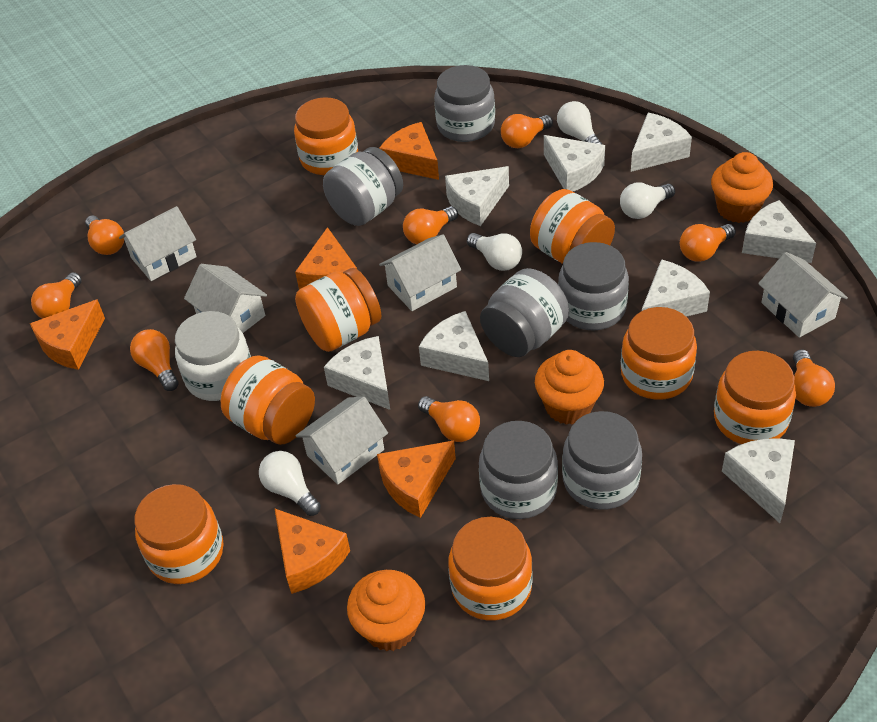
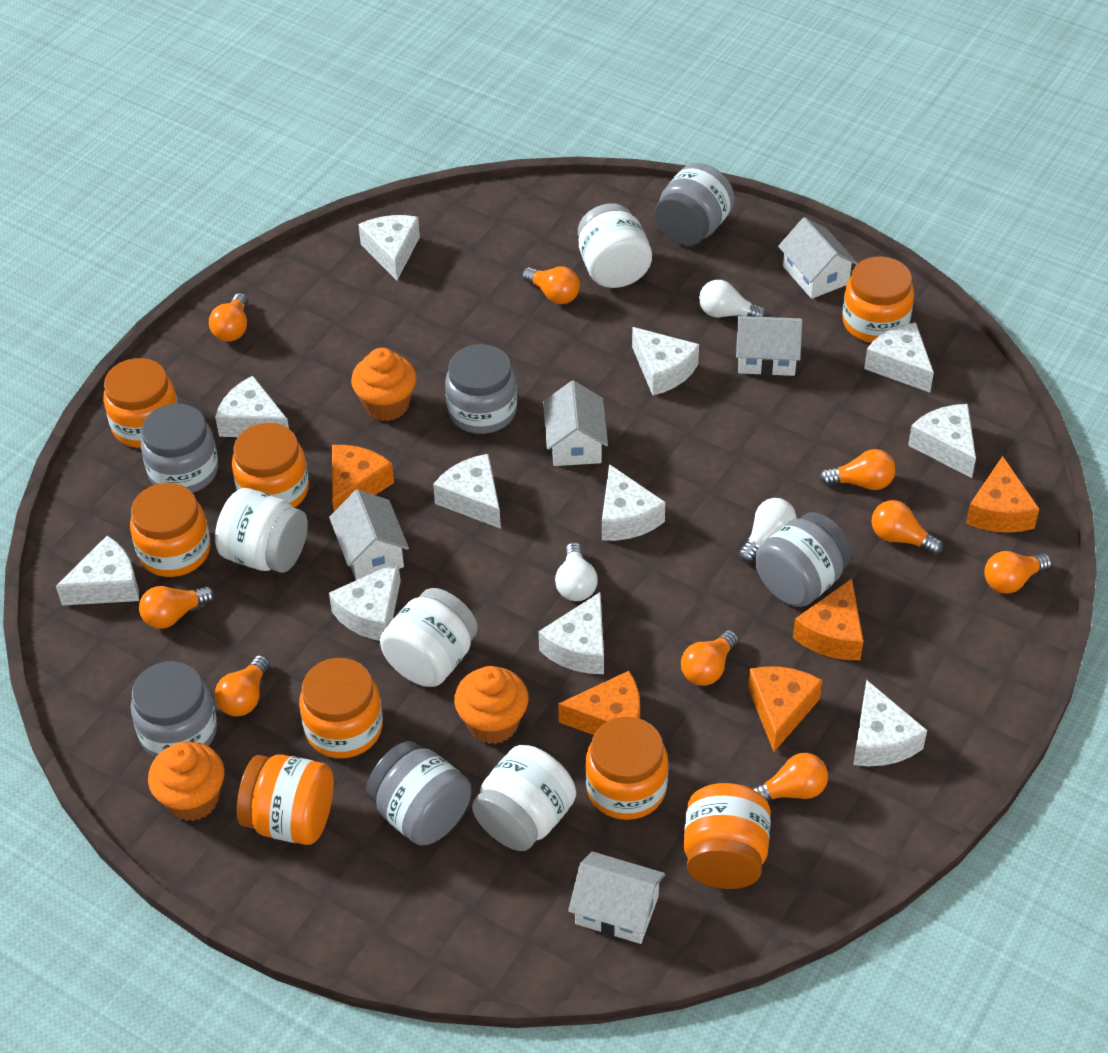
orange light bulb: [31,272,82,319] [85,215,124,255] [130,329,179,391] [403,206,458,244] [418,396,480,442] [501,114,553,148] [680,224,736,262] [793,349,835,407] = 8 -> [139,586,215,629] [209,293,248,342] [215,655,270,716] [522,267,580,304] [681,630,739,686] [751,753,828,801] [820,449,895,490] [872,500,943,555] [984,551,1052,594] = 9
white cheese: [324,336,390,410] [419,311,489,381] [445,166,509,226] [544,135,605,191] [631,113,692,172] [642,259,710,317] [722,438,795,523] [742,200,816,263] = 8 -> [56,536,139,605] [215,376,289,437] [329,562,401,641] [358,215,420,280] [433,454,501,529] [538,592,604,674] [602,464,665,541] [632,327,699,396] [853,680,927,766] [864,323,934,393] [908,404,976,478] = 11
white jar: [175,311,251,401] = 1 -> [215,488,308,573] [380,588,478,687] [472,745,576,851] [578,203,652,288] = 4
white light bulb: [259,451,321,516] [467,233,522,271] [557,101,602,144] [620,183,675,219] = 4 -> [555,542,598,601] [699,280,767,318] [739,498,796,562] = 3

